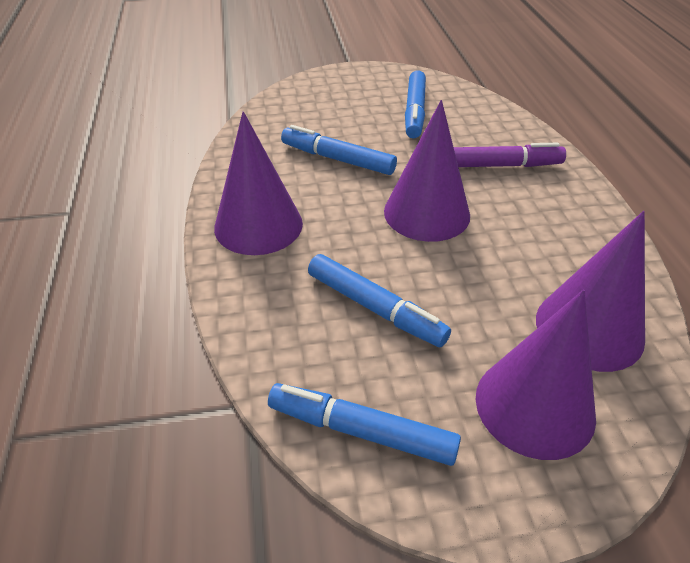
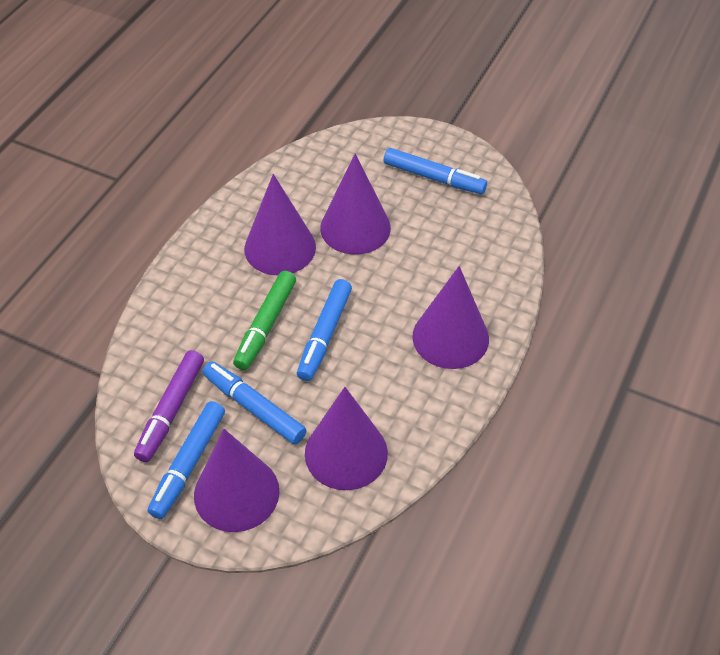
green marker: none = 0 -> [233,271,296,370] = 1
purple cone: [214,111,303,255] [384,100,470,242] [476,290,596,460] [536,211,645,372] = 4 -> [194,429,280,532] [244,174,316,275] [305,387,388,490] [320,154,391,255] [412,266,489,369] = 5

